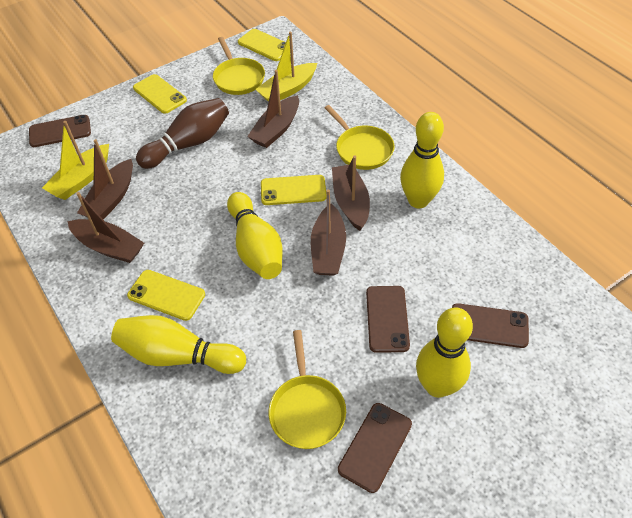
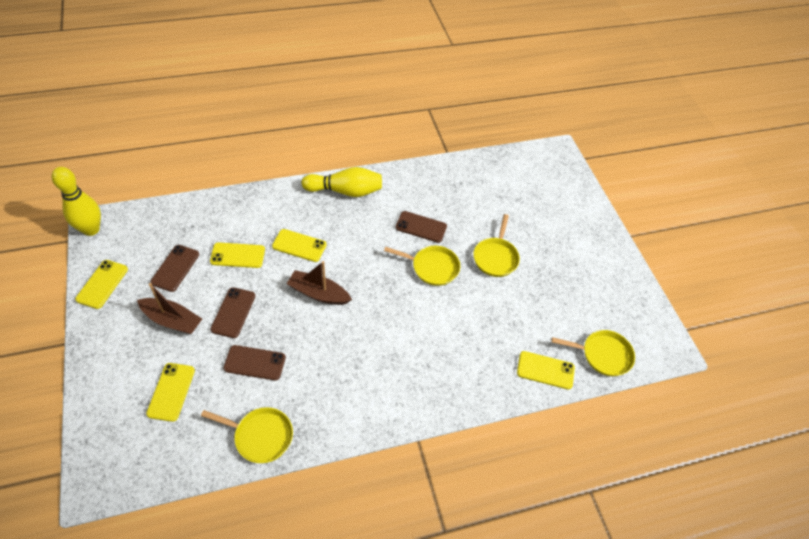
brown boat: [67,192,144,263] [77,139,133,220] [247,70,299,148] [311,190,346,276] [332,156,370,231] = 5 -> [137,283,202,334] [287,261,352,305] = 2
brown bowling pin: [136,98,229,169] = 1 -> none = 0
yellow boat: [42,121,109,200] [255,32,317,102] = 2 -> none = 0
yellow bowling pin: [111,315,246,374] [227,192,283,279] [400,112,444,208] [416,307,473,398] = 4 -> [52,167,101,236] [302,167,382,197] = 2
yellow pan: [213,37,265,95] [269,330,346,449] [325,105,394,170] = 3 -> [201,407,293,463] [384,246,460,286] [473,214,520,277] [551,330,635,376] = 4
yellow phone: [127,270,205,321] [133,74,187,114] [238,29,286,61] [261,175,327,205] = 4 -> [75,260,128,309] [146,363,195,422] [210,242,265,268] [272,229,327,262] [517,351,575,390] = 5

